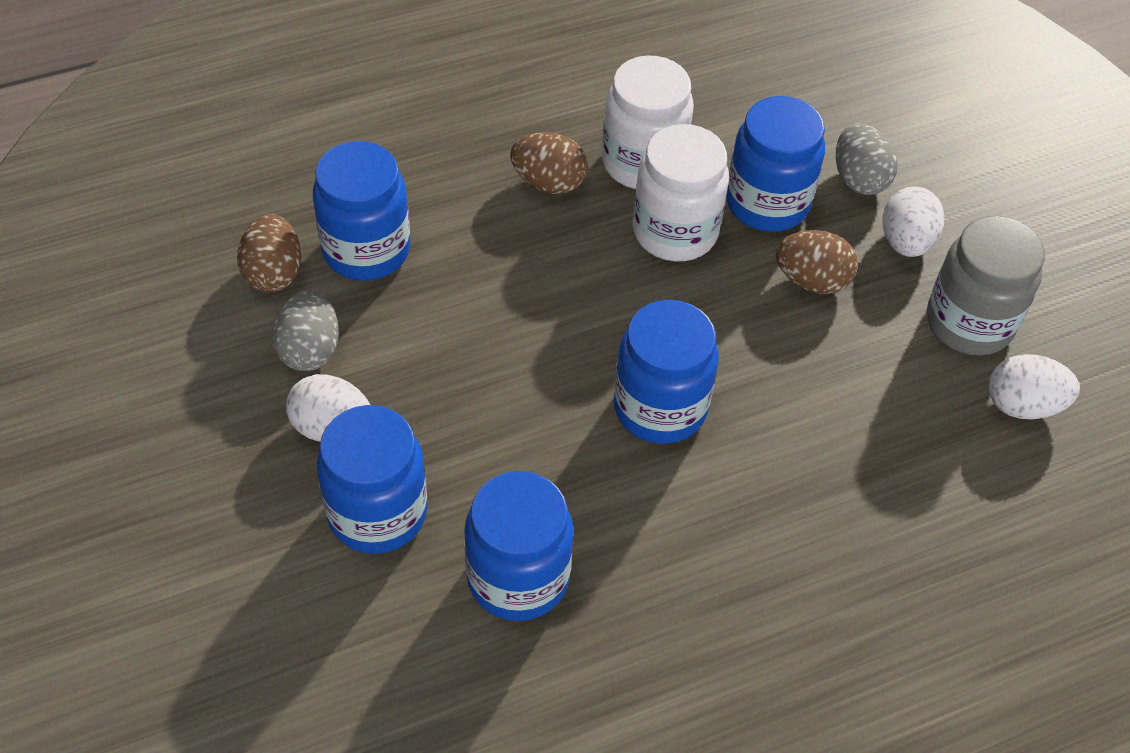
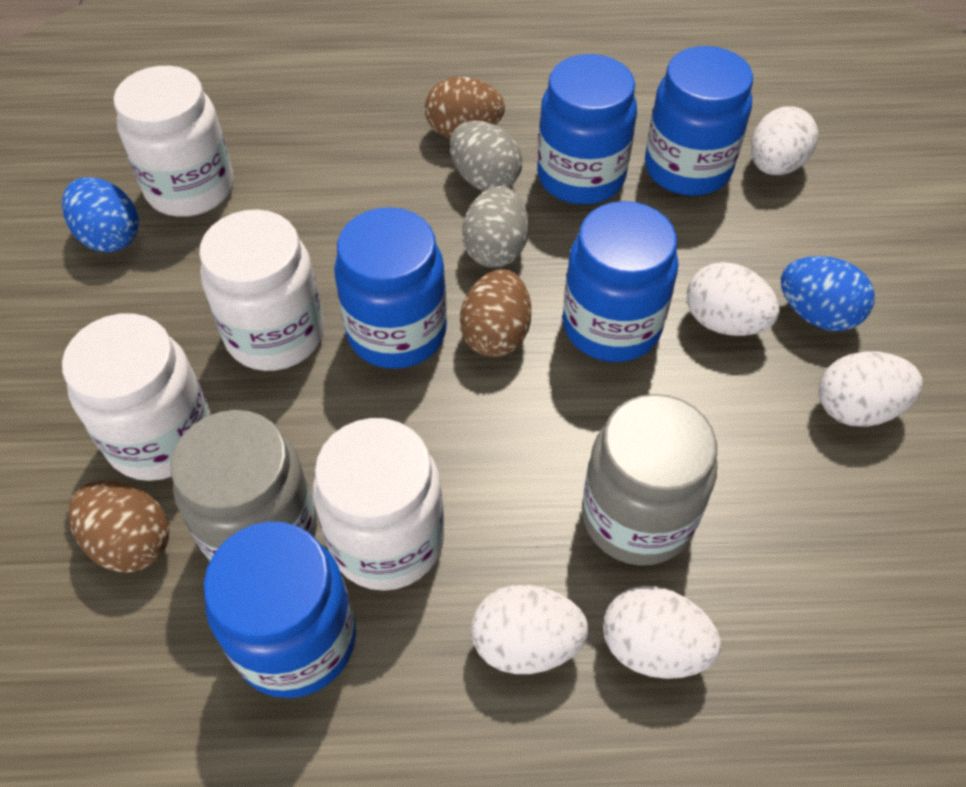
blue egg: none = 0 -> [62,177,139,252] [781,256,875,331] = 2
grey jar: [927,216,1045,356] = 1 -> [171,410,317,562] [582,394,717,566] = 2
white egg: [286,374,370,442] [882,186,944,257] [989,354,1080,419] = 3 -> [471,585,589,674] [603,586,721,679] [687,262,780,336] [751,106,818,175] [819,351,923,427] = 5
white jar: [602,55,694,189] [633,124,729,261] = 2 -> [62,313,211,481] [113,66,234,217] [199,209,324,371] [313,418,444,591] = 4

